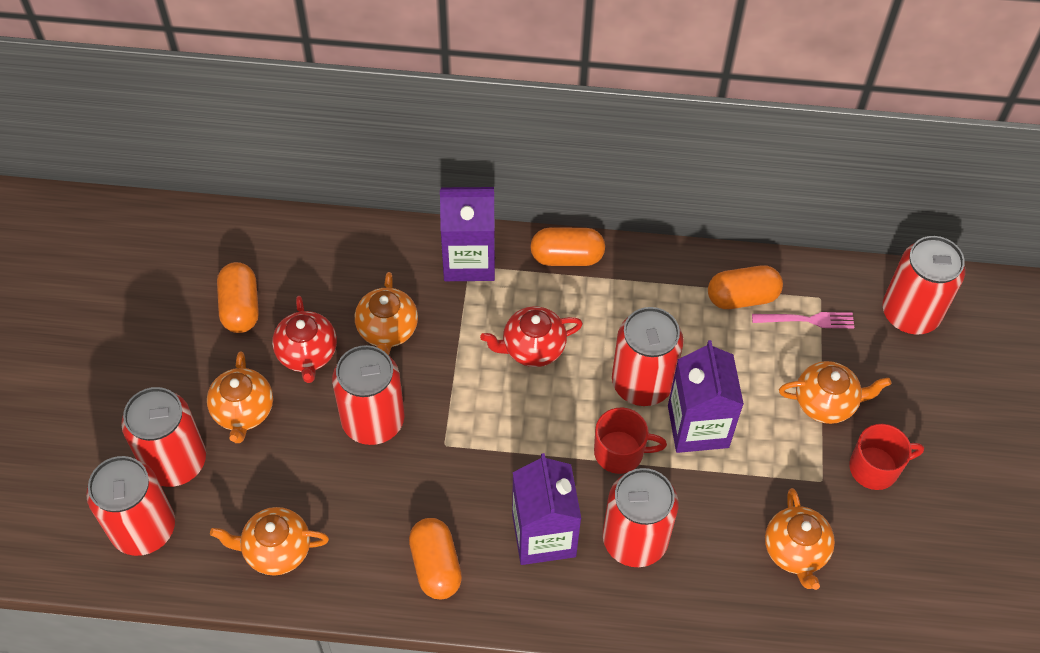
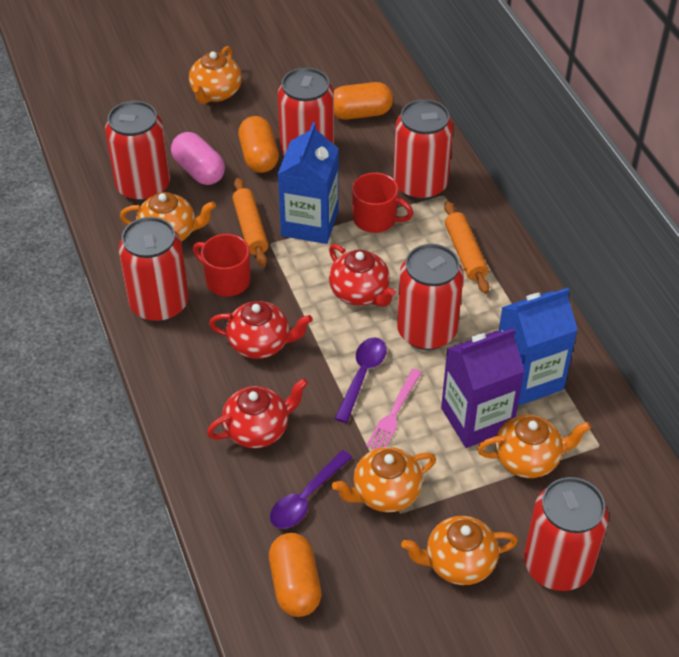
blue carton: none = 0 -> [278,122,339,244] [499,288,578,406] = 2
orange capsule: [217,262,259,333] [409,518,462,599] [530,228,605,266] [708,265,783,309] = 4 -> [238,116,279,173] [269,533,321,617] [333,82,393,120] = 3
orange rolling pin: none = 0 -> [232,178,269,267] [444,201,490,294] = 2
pink capsule: none = 0 -> [171,132,225,185] = 1
purple carton: [440,187,495,281] [512,453,581,565] [668,340,744,453] = 3 -> [441,328,525,448] = 1
purple spoon: none = 0 -> [270,450,353,529] [335,337,387,423] = 2
red teapot: [272,296,337,383] [480,306,583,367] = 2 -> [207,378,308,448] [209,301,313,359] [329,244,396,307] = 3

